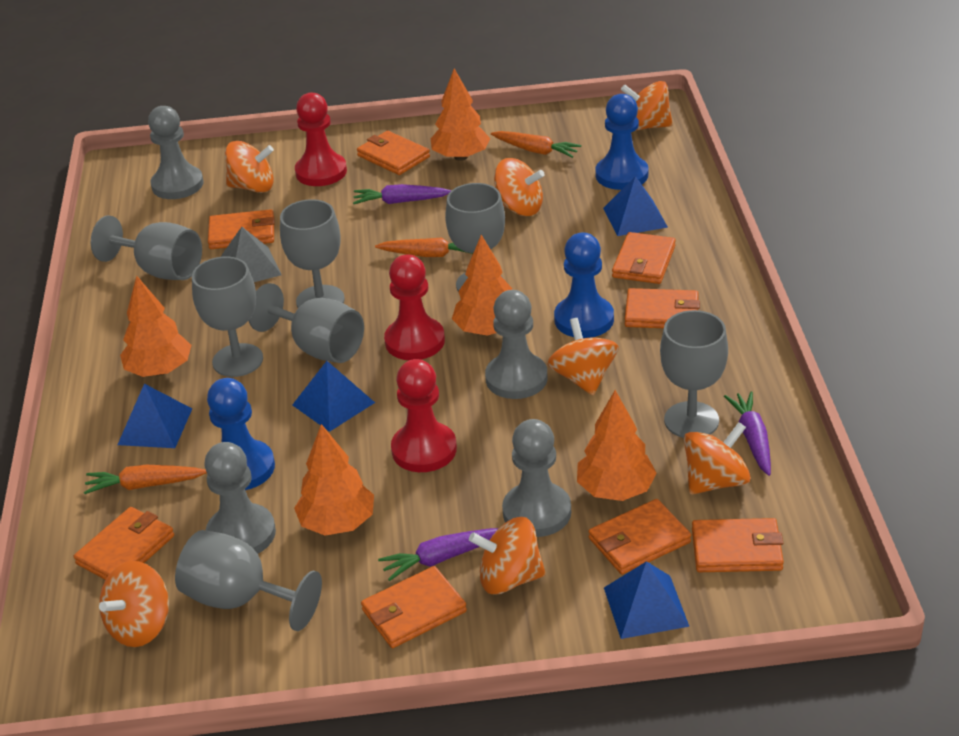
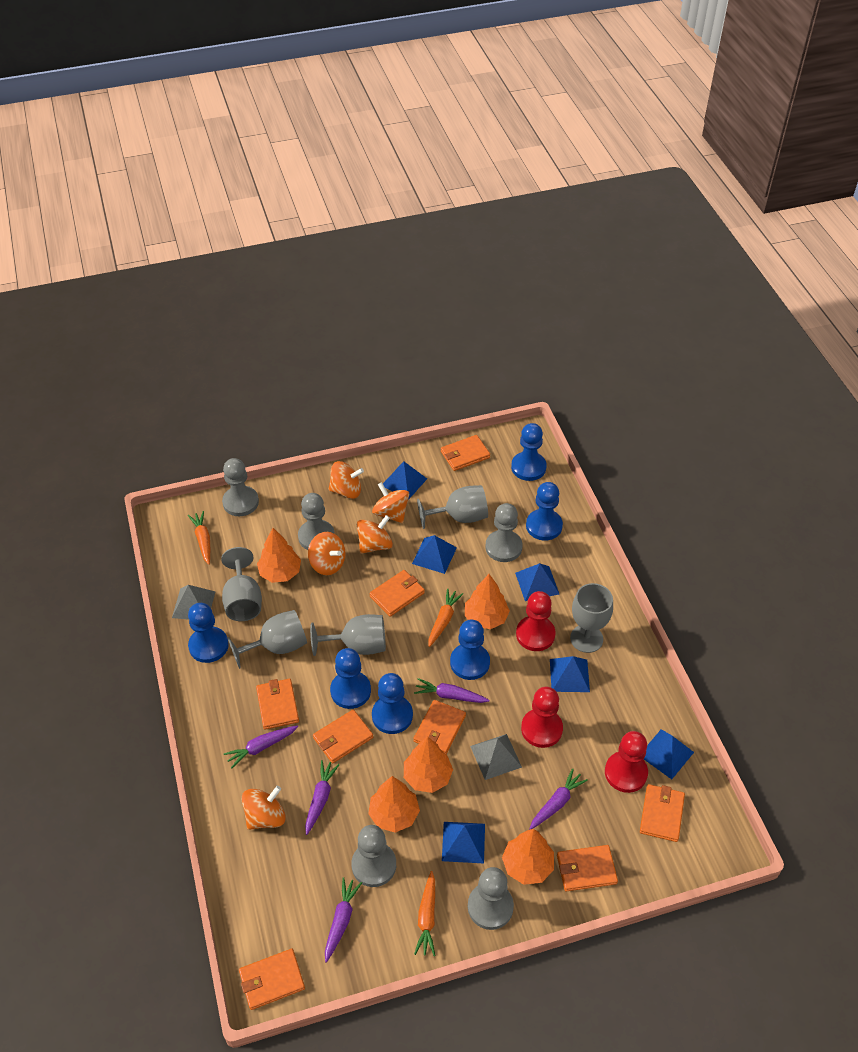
blue pawn: [207,378,275,490] [554,233,614,338] [595,94,648,190] = 3 -> [188,603,229,663] [330,648,371,709] [372,673,413,734] [450,620,490,680] [511,423,547,481] [526,482,563,541] = 6
blue pyramid: [118,384,192,448] [293,361,375,432] [603,176,668,236] [604,561,689,639] = 4 -> [383,461,427,500] [412,535,457,574] [442,822,485,863] [515,563,559,601] [550,656,590,692] [644,729,694,779] = 6
grey goblet: [91,215,202,280] [175,530,322,631] [192,256,263,377] [249,283,364,363] [280,199,345,308] [445,183,505,291] [660,310,728,438] = 7 -> [221,547,262,621] [227,610,307,669] [310,614,386,656] [417,485,488,529] [570,583,613,653] = 5
grey pawn: [148,106,203,199] [204,442,276,554] [485,290,548,399] [502,419,571,537] = 4 -> [222,458,259,516] [298,493,335,550] [351,825,396,887] [468,867,514,930] [485,503,523,562] = 5
grey pyramid: [221,227,282,282] = 1 -> [172,585,216,620] [470,734,522,780] = 2
orange spinning top: [99,561,169,647] [225,141,274,193] [469,517,546,595] [494,158,545,216] [548,318,619,395] [621,81,673,131] [684,422,750,495] = 7 -> [242,786,286,830] [308,532,346,575] [329,461,364,499] [357,515,393,554] [372,482,409,523] = 5
purple carrot: [353,184,452,204] [378,528,499,581] [724,392,771,476] = 3 -> [224,725,298,769] [305,760,340,835] [325,877,362,963] [414,678,490,703] [529,768,588,829] = 5

